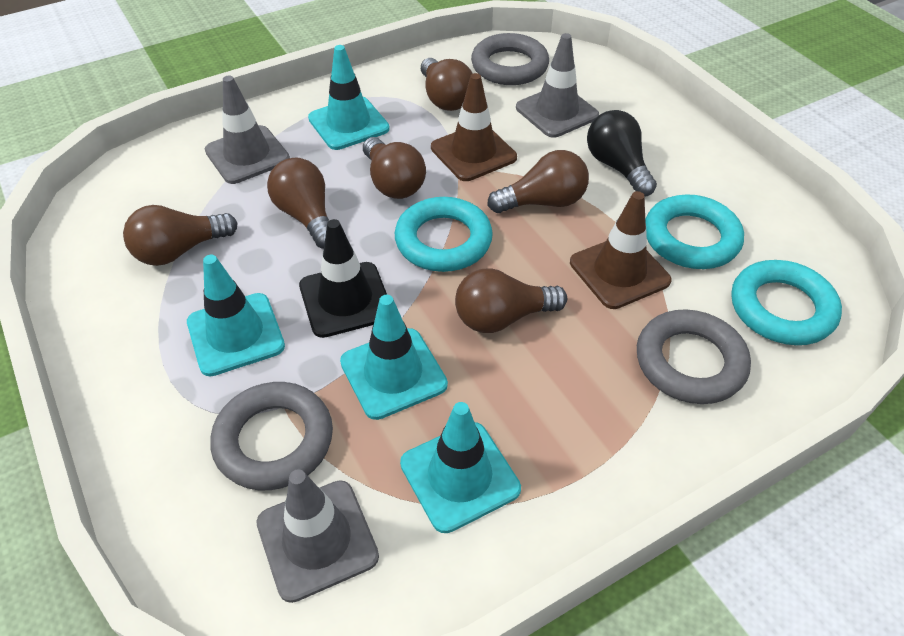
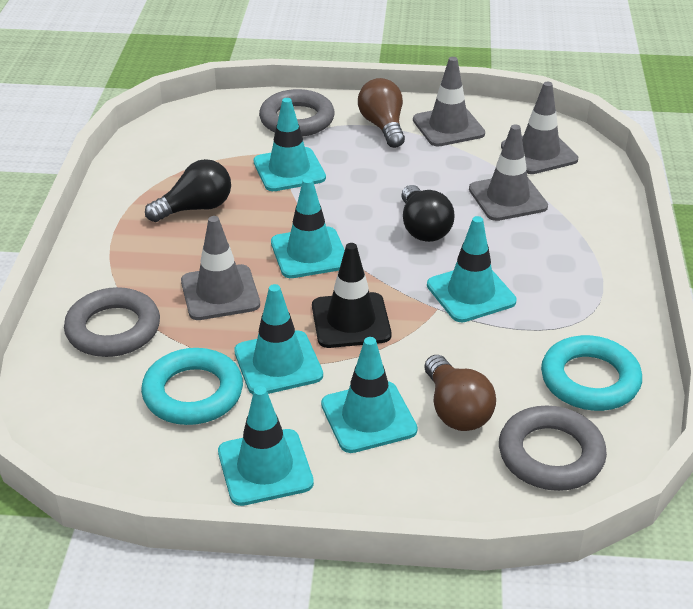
black light bulb: [587,110,657,196] = 1 -> [145,159,231,222] [401,185,454,242] = 2
brown light bulb: [123,205,238,266] [267,157,329,248] [363,137,426,199] [421,58,473,111] [455,268,567,333] [487,150,589,213] = 6 -> [358,78,405,148] [424,355,496,431] = 2
brown traffic cone: [431,73,517,181] [570,191,672,309] = 2 -> none = 0
grey traffic cone: [205,75,290,184] [256,469,379,603] [516,33,599,138] = 3 -> [181,216,260,320] [413,57,485,147] [469,125,548,221] [501,82,578,174] = 4
turquoise ring: [395,197,493,272] [645,194,744,269] [732,260,842,345] = 3 -> [141,348,243,425] [541,335,642,411] = 2
turquoise traffic cone: [187,255,285,377] [308,45,390,150] [340,295,448,420] [400,402,521,533] = 4 -> [218,386,314,506] [234,284,323,394] [254,98,326,191] [271,177,345,278] [321,337,418,453] [427,216,517,322] = 6

